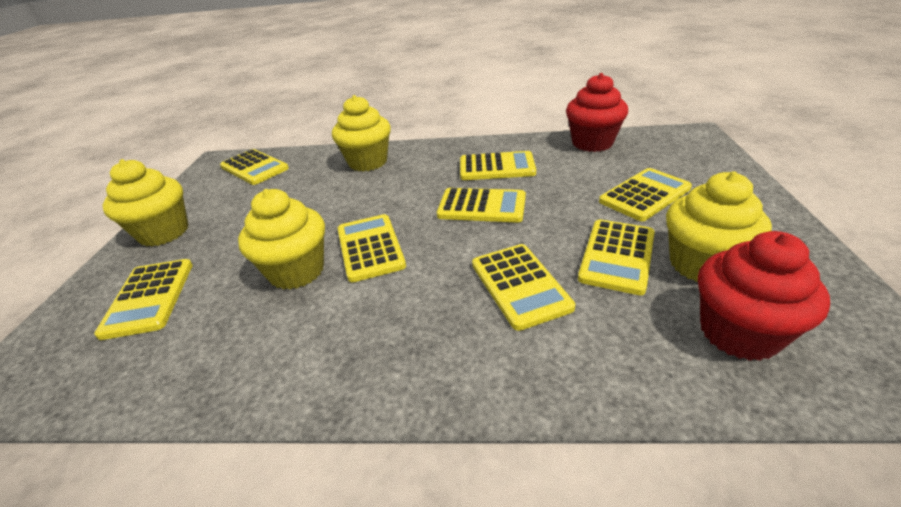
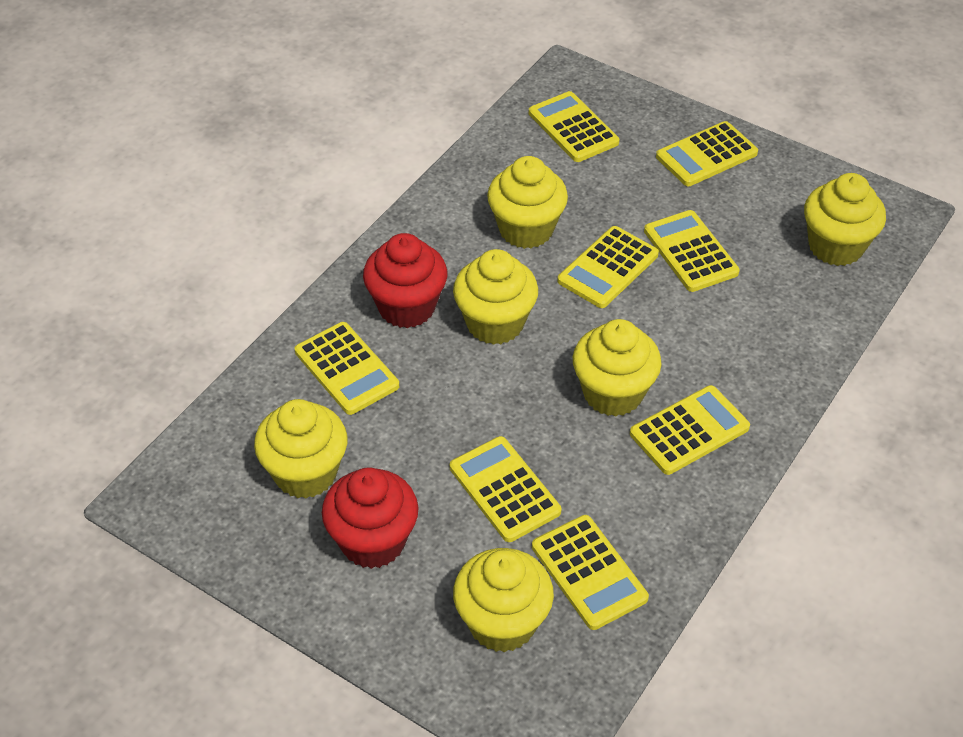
yellow cupcake: [102,159,188,247] [238,189,325,290] [332,95,391,172] [666,171,772,282] = 4 -> [254,399,348,499] [453,249,538,345] [453,548,554,653] [487,156,568,249] [573,319,662,417] [804,173,886,266] = 6

